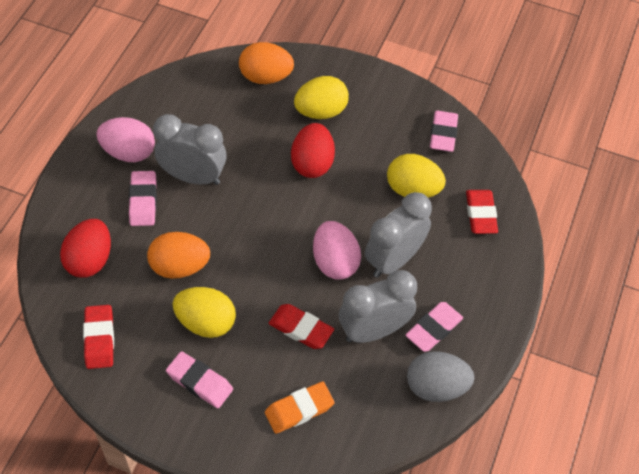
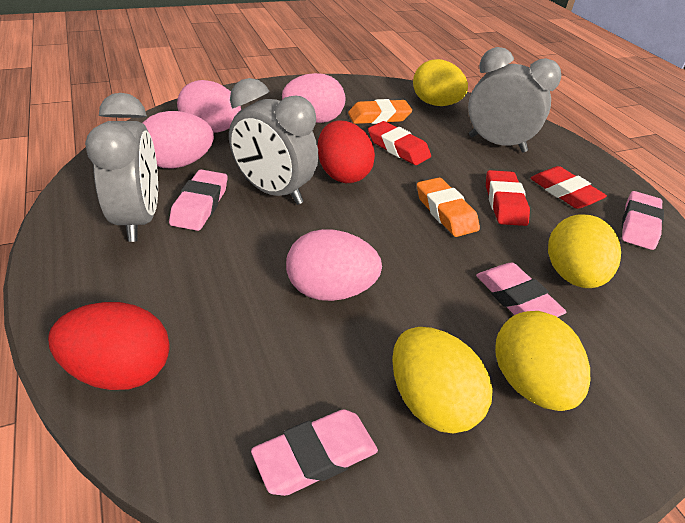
grey egg: [407,351,475,402] = 1 -> none = 0
orange egg: [147,232,210,279] [239,42,294,84] = 2 -> none = 0
orange eraser: [265,382,335,434] = 1 -> [348,99,412,124] [417,178,480,237] = 2
pink egg: [96,117,155,162] [313,221,361,280] = 2 -> [143,111,214,169] [177,80,241,133] [282,73,345,123] [286,229,382,301] = 4
yellow egg: [173,287,236,338] [294,76,349,119] [387,154,446,198] = 3 -> [392,327,493,434] [413,59,468,106] [495,311,590,411] [548,214,621,288] = 4

